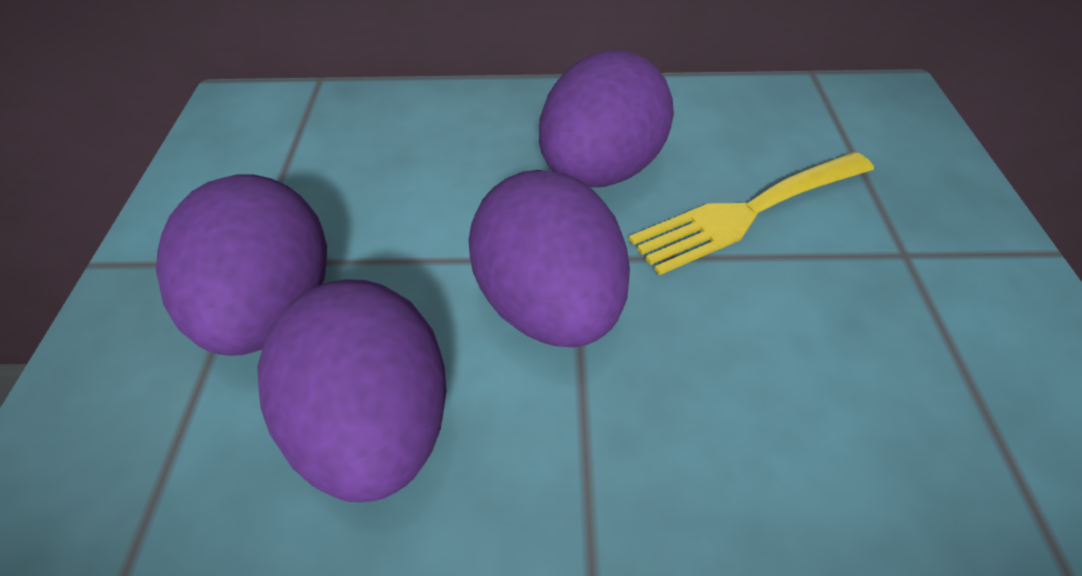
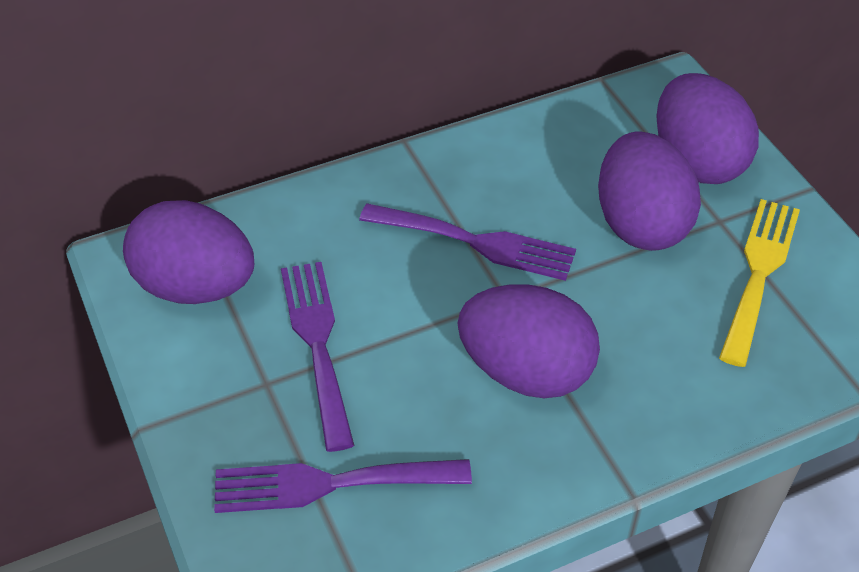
purple fork: none = 0 -> [214,459,472,513] [281,262,354,452] [359,203,576,281] = 3

